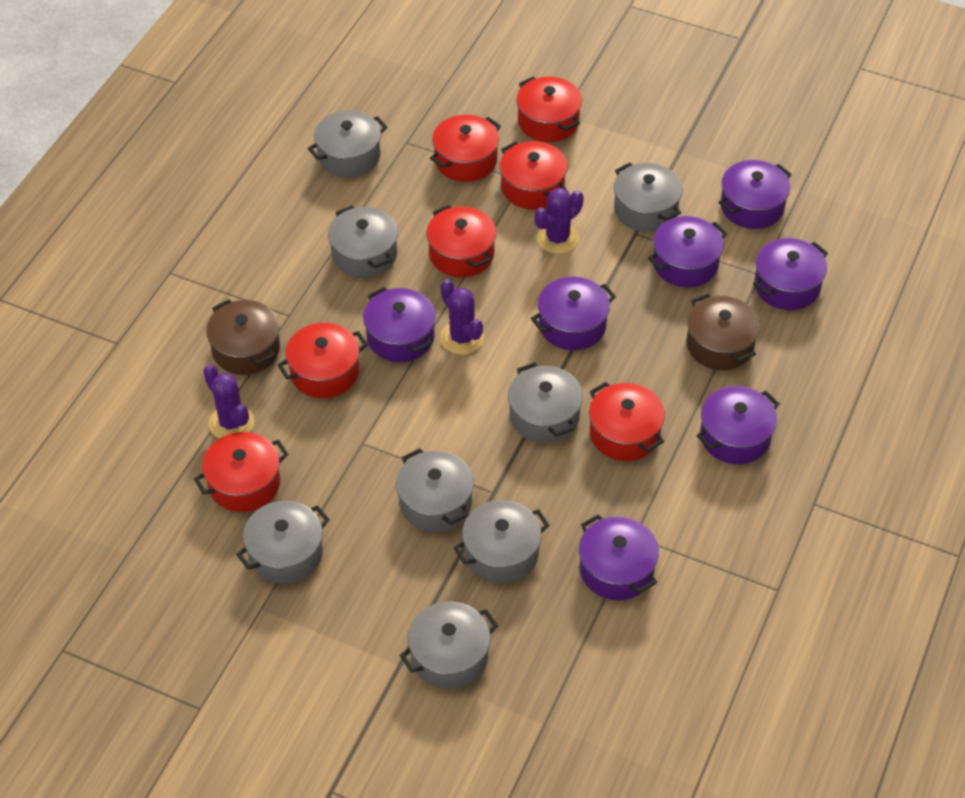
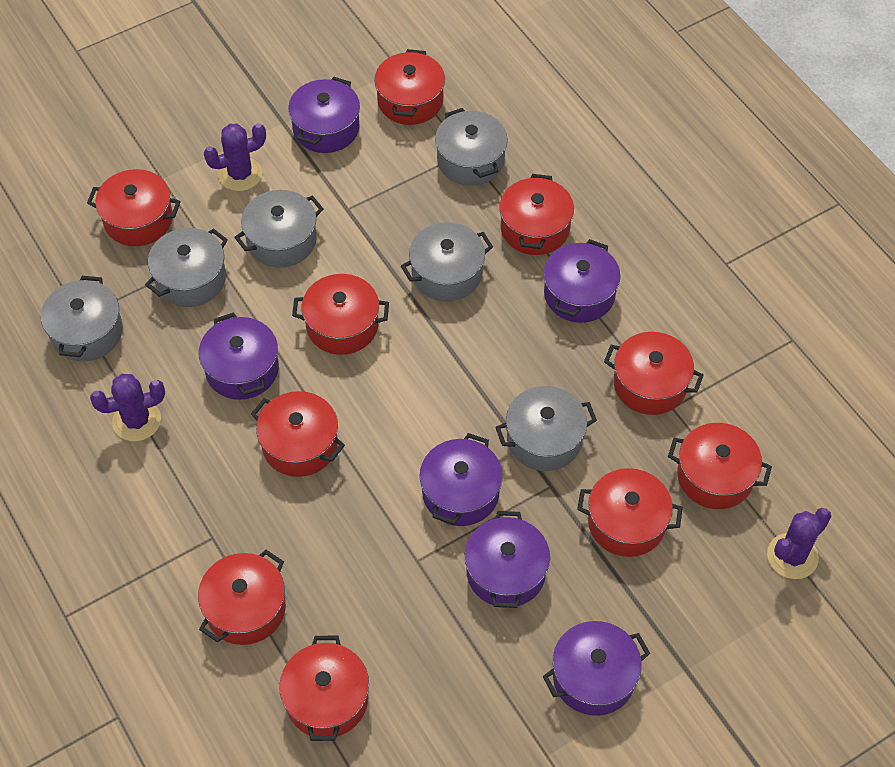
brown pot: [206,299,280,375] [686,293,760,370] = 2 -> none = 0
grey pot: [236,501,330,584] [308,110,387,178] [328,206,398,278] [396,448,474,532] [400,601,498,689] [454,500,550,583] [508,362,583,443] [614,162,682,232] = 8 -> [41,276,123,361] [145,228,228,307] [234,190,324,268] [401,222,493,301] [435,108,508,186] [495,386,597,471] = 6
purple pot: [363,287,436,362] [531,277,616,350] [579,514,659,600] [648,216,728,287] [697,386,780,464] [718,160,792,229] [753,238,828,310] = 7 -> [199,312,279,400] [288,77,360,153] [419,433,503,526] [464,511,550,608] [543,239,621,323] [543,621,650,716] = 6
red pot: [194,432,288,512] [278,323,368,398] [426,205,496,277] [430,115,501,182] [500,141,567,210] [516,77,582,142] [589,382,665,461] = 7 -> [87,169,181,246] [198,550,286,645] [251,391,345,477] [279,636,369,741] [292,274,389,355] [374,49,445,125] [499,174,574,255] [577,468,683,557] [604,332,704,415] [668,423,772,509] = 10

